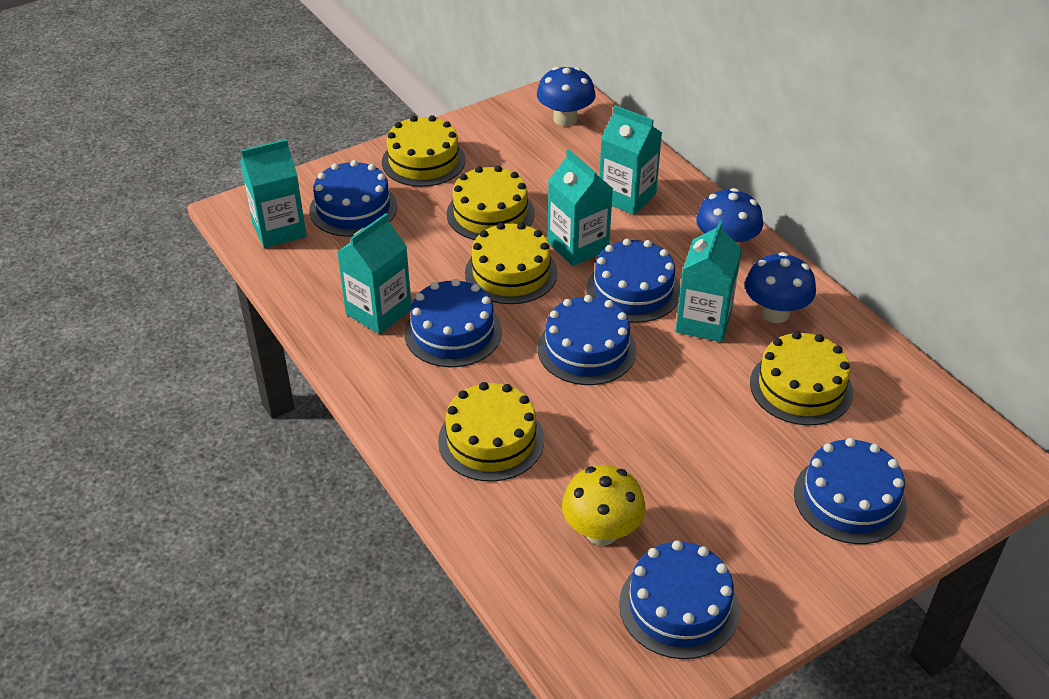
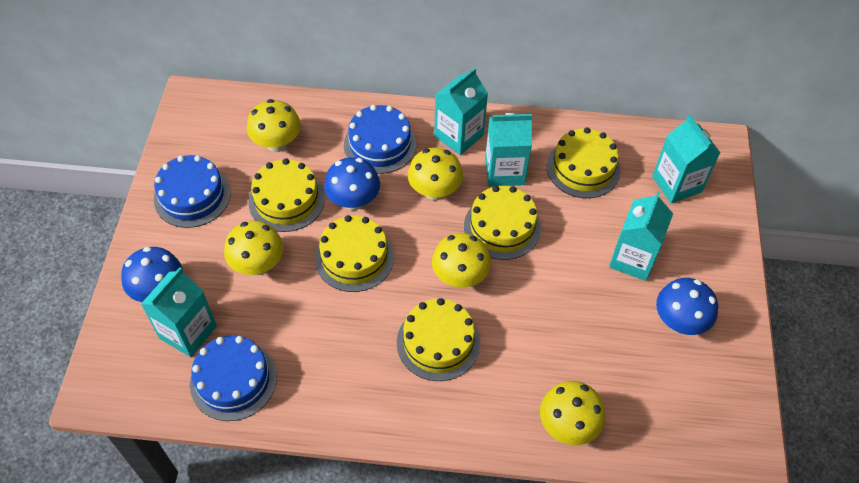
blue cake: [309,160,397,237] [405,279,502,367] [538,295,637,385] [586,238,680,323] [619,541,739,659] [794,438,907,544] = 6 -> [154,155,231,228] [190,335,277,421] [344,105,416,174] = 3
yellow mushroom: [562,465,646,546] = 1 -> [224,221,284,275] [247,99,301,152] [408,148,463,200] [432,233,491,288] [540,381,605,445] = 5

